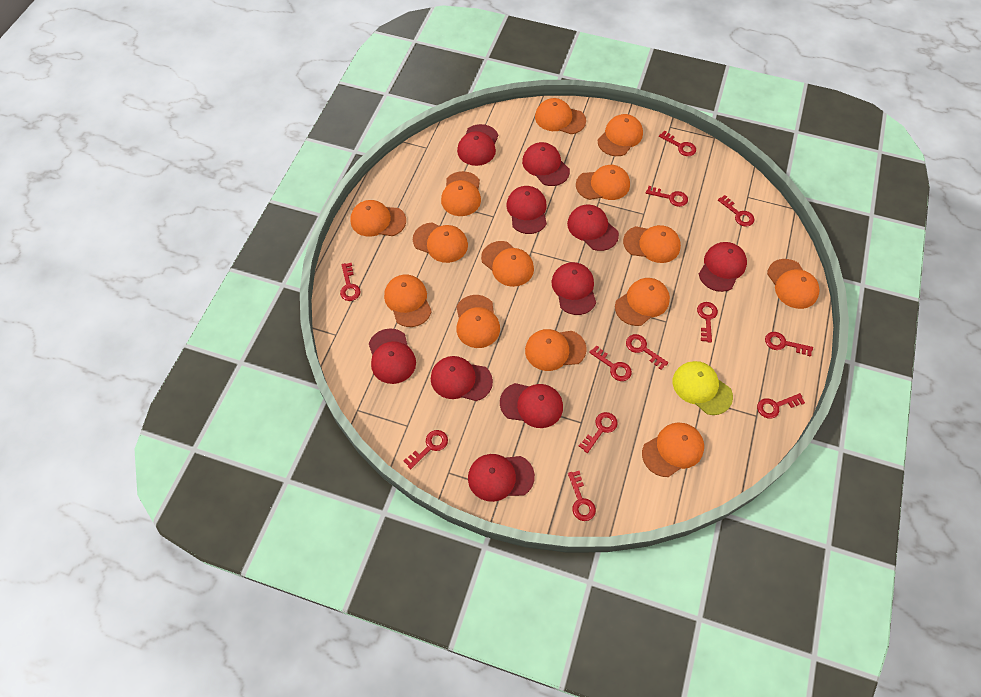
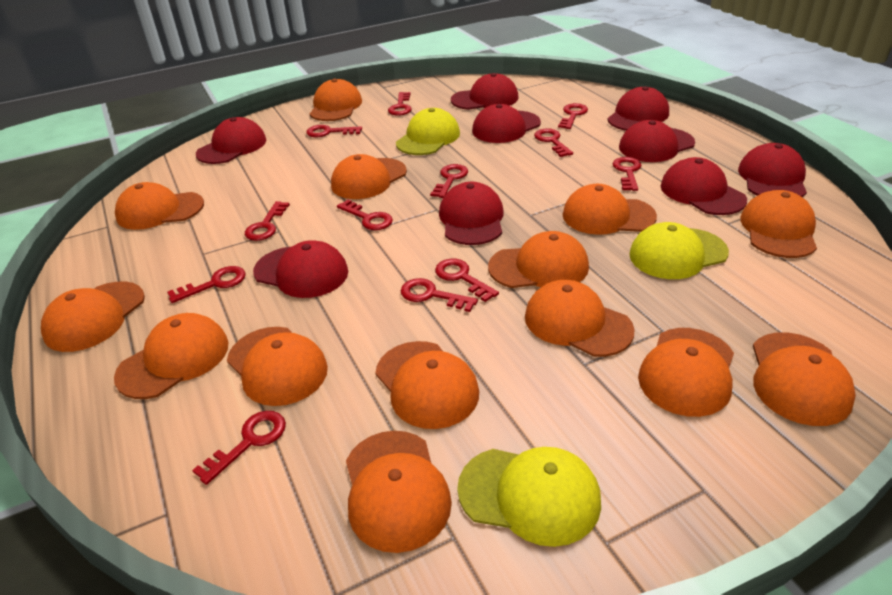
red cap: [369,328,416,384] [431,356,493,401] [457,124,498,166] [468,454,535,502] [500,383,563,428] [507,186,547,234] [522,142,570,186] [551,262,596,315] [567,205,619,251] [699,242,747,292] = 10 -> [196,117,266,164] [253,240,348,298] [439,182,504,245] [451,73,519,110] [472,104,541,143] [607,86,669,131] [619,120,695,162] [661,157,747,215] [738,143,807,197] = 9
yellow cap: [673,361,733,415] = 1 -> [396,108,460,155] [457,447,601,547] [629,222,729,279] = 3

